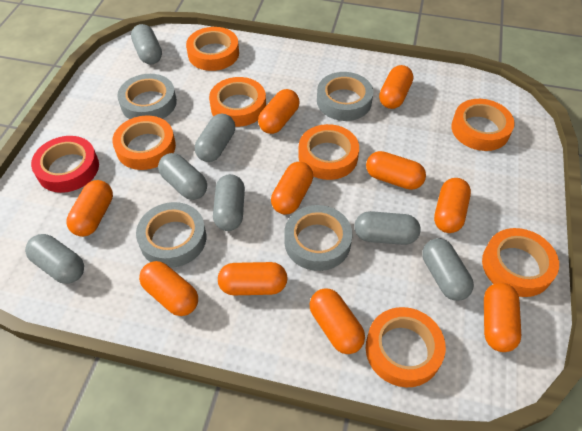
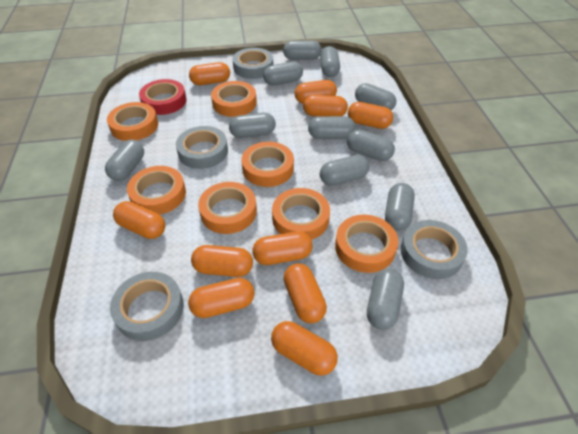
grey capsule: [25,234,84,284] [131,24,162,65] [158,153,207,200] [195,114,235,162] [213,174,245,231] [354,211,421,245] [422,238,474,301] = 7 -> [105,139,144,181] [229,113,276,138] [263,61,303,86] [283,41,321,60] [308,116,355,139] [320,46,340,77] [320,155,369,186] [347,130,395,161] [355,83,396,110] [367,268,404,330] [385,183,415,231] = 11

